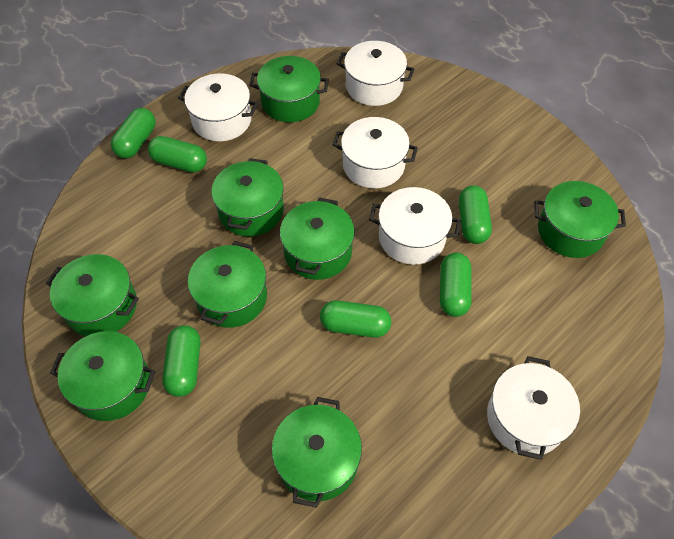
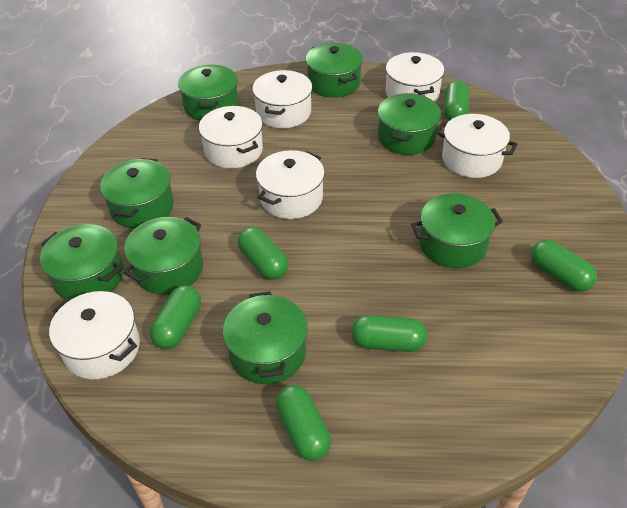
white pot: [178,73,258,141] [333,117,418,188] [336,41,415,106] [369,187,461,265] [487,356,580,460] = 5 -> [49,291,140,379] [199,106,263,169] [252,70,312,128] [256,150,325,219] [386,52,444,102] [435,114,517,178] = 6

